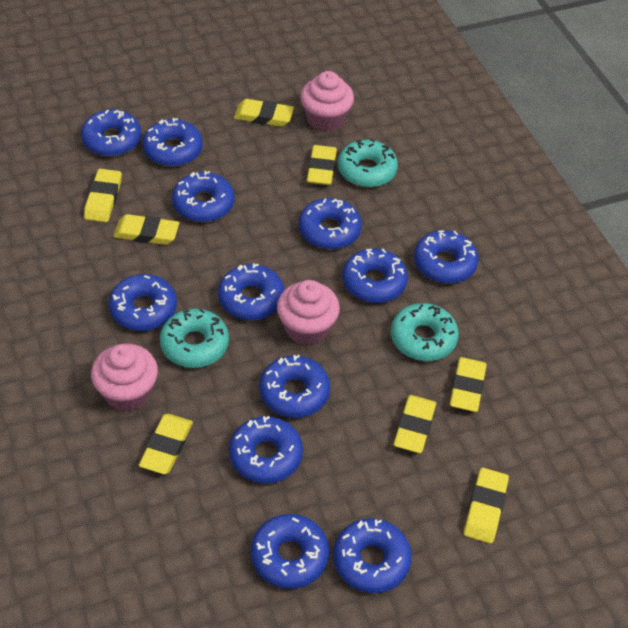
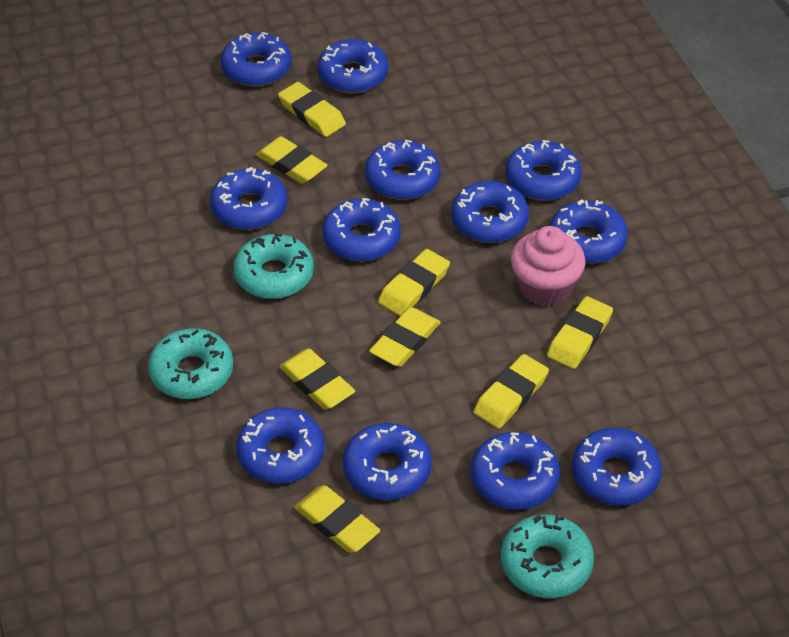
pink cupcake: [91,343,158,411] [277,280,340,345] [300,71,354,132] = 3 -> [511,226,586,307] = 1

